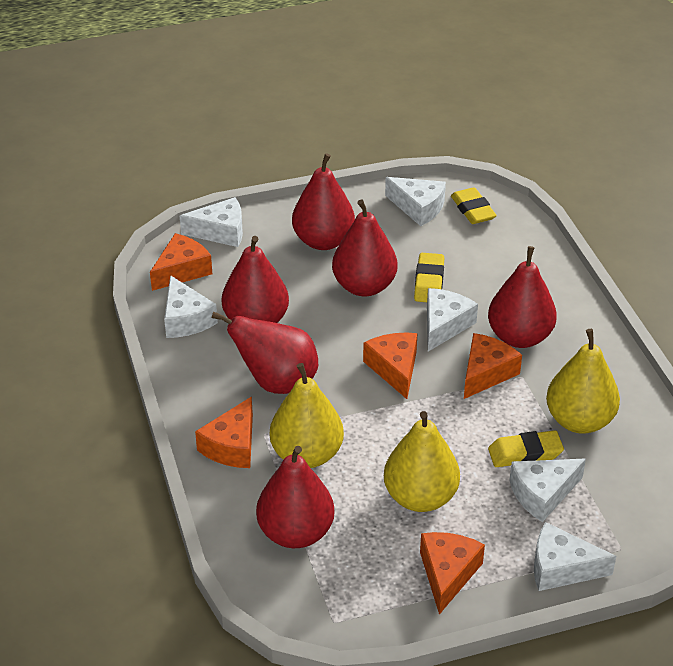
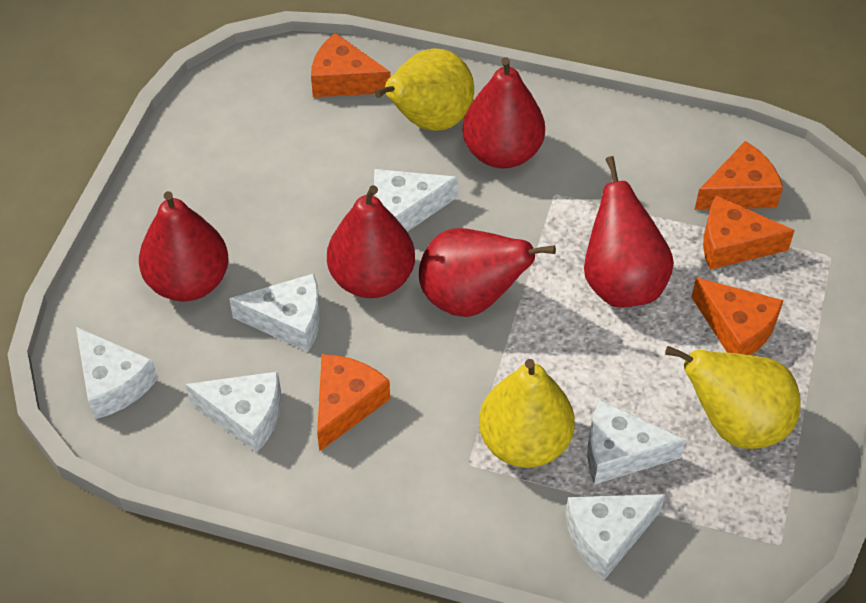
red pear: [212,311,318,394] [222,236,289,323] [256,446,334,548] [292,153,355,250] [332,200,398,296] [488,246,557,348] = 6 -> [139,191,229,301] [327,185,415,298] [419,228,556,317] [462,57,545,169] [584,156,674,308] = 5
yellow eraser: [414,253,444,302] [451,187,497,224] [488,430,564,467] = 3 -> none = 0

